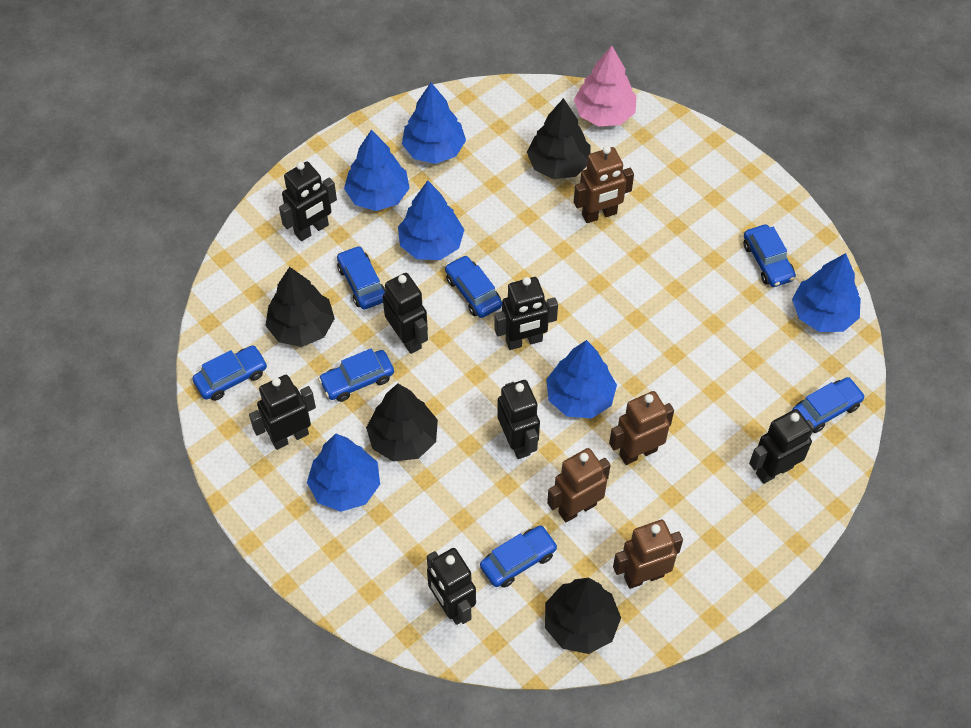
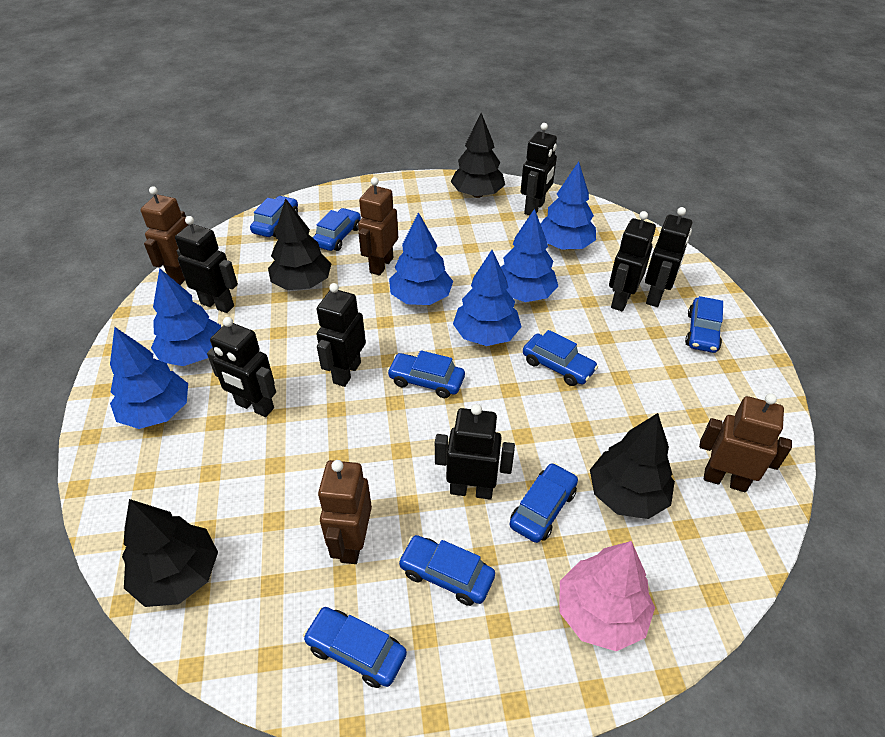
blue car: [192,345,267,401] [318,349,394,402] [337,246,386,310] [445,255,502,318] [480,525,558,588] [743,225,796,287] [792,377,865,433] = 7 -> [250,196,298,237] [303,607,407,688] [312,208,361,251] [387,350,465,398] [398,535,495,606] [509,463,578,543] [523,330,598,386] [685,296,723,353] = 8

